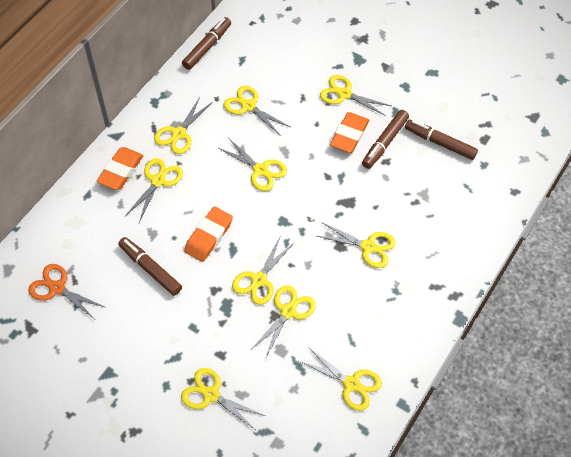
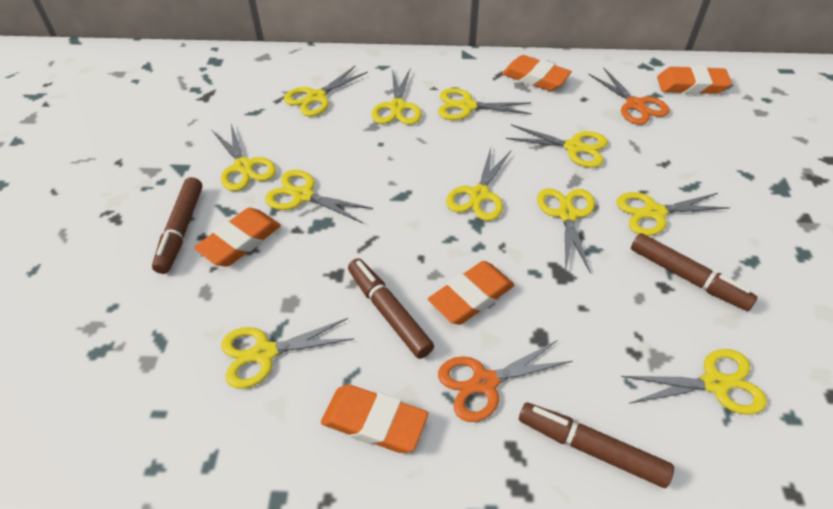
orange eraser: [97,147,144,190] [184,206,233,262] [330,112,369,153] = 3 -> [194,208,281,267] [321,385,428,453] [428,261,515,325] [502,55,572,91] [657,66,732,94] = 5
orange scissors: [28,264,105,319] = 1 -> [438,340,573,422] [588,67,669,125] = 2
yellow scissors: [125,158,183,222] [154,97,212,154] [181,368,265,430] [218,139,287,191] [223,86,290,136] [232,237,295,305] [252,285,316,359] [299,347,382,411] [317,222,396,268] [320,75,392,116] = 10 -> [212,124,276,191] [221,318,354,389] [265,170,373,223] [284,66,368,116] [372,69,422,125] [438,88,532,120] [446,148,511,221] [506,124,608,168] [537,188,595,273] [616,192,731,236] [621,349,767,415] = 11

